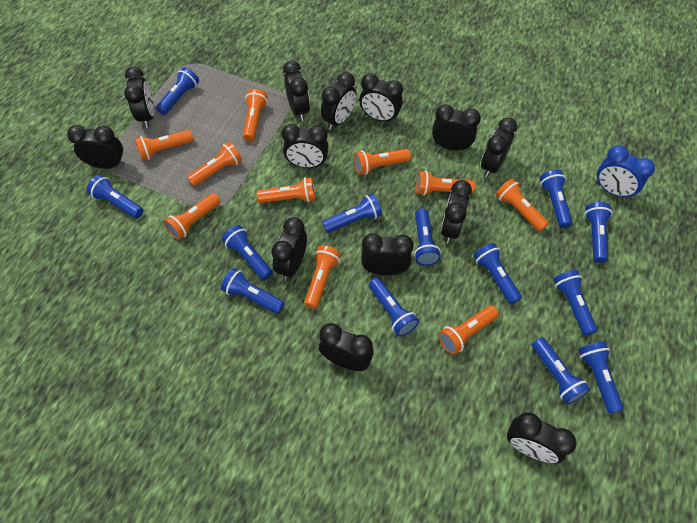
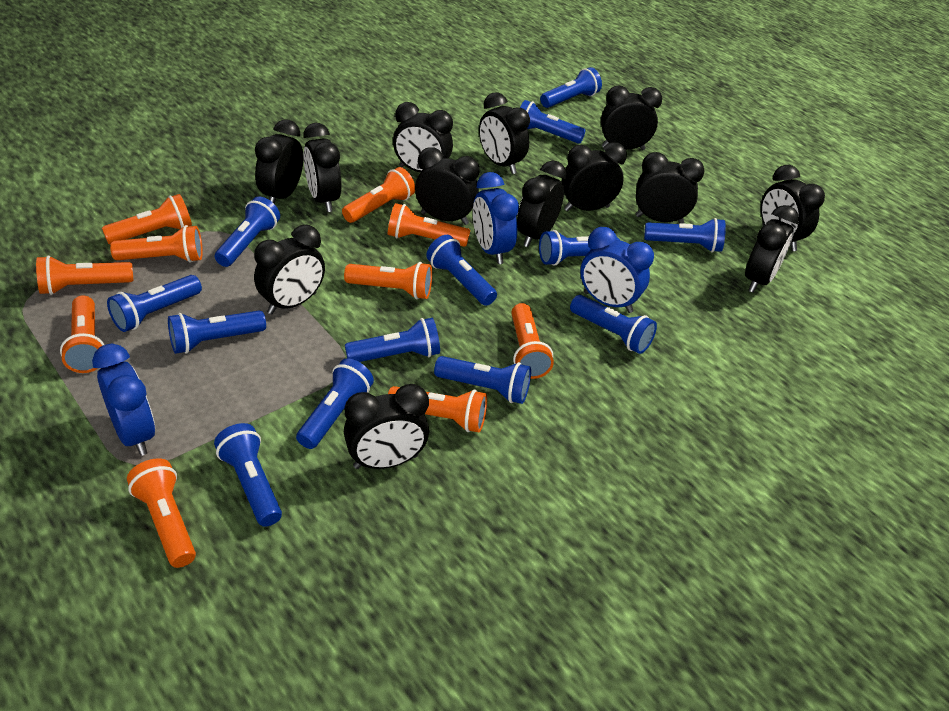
blue clock: [595,145,655,200] = 1 -> [92,344,155,456] [473,172,519,264] [580,227,654,313] = 3

